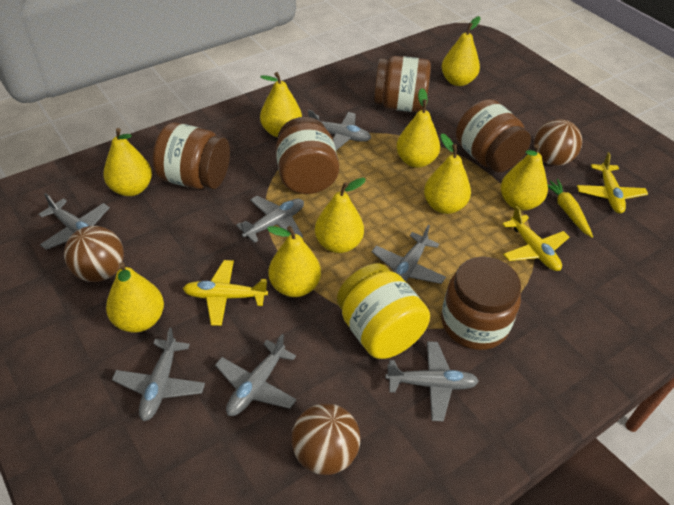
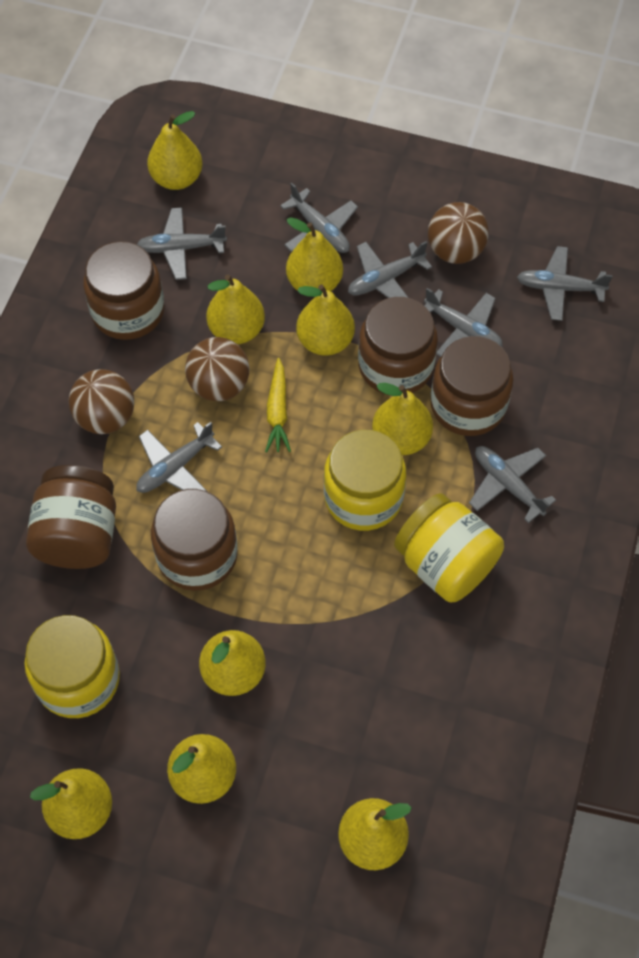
yellow jar: [337,263,430,359] = 1 -> [24,615,120,718] [324,430,406,531] [394,493,504,602] = 3
yellow plane: [183,260,268,326] [502,206,569,271] [577,152,648,214] = 3 -> none = 0

